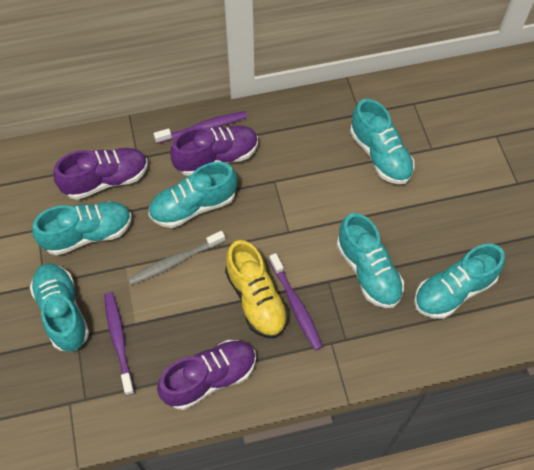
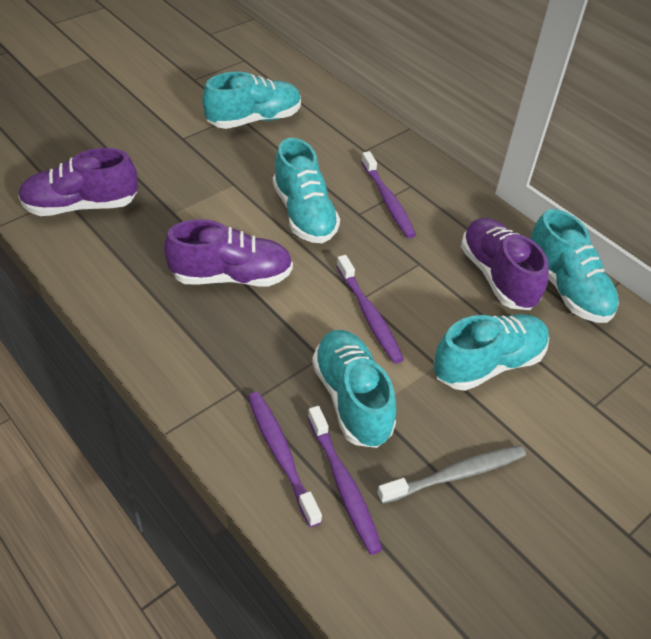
purple toothbrush: [104,292,135,395] [154,111,247,144] [269,253,323,351] = 3 -> [248,392,322,527] [308,406,383,555] [337,255,404,364] [361,151,416,238] = 4
turquoise shoe: [30,263,89,352] [32,201,132,255] [148,162,237,228] [337,213,404,308] [350,99,415,184] [414,244,505,319] = 6 -> [202,72,301,129] [273,138,340,243] [312,330,396,448] [434,314,549,391] [531,209,619,323] = 5
yellow shoe: [225,240,289,338] = 1 -> none = 0

